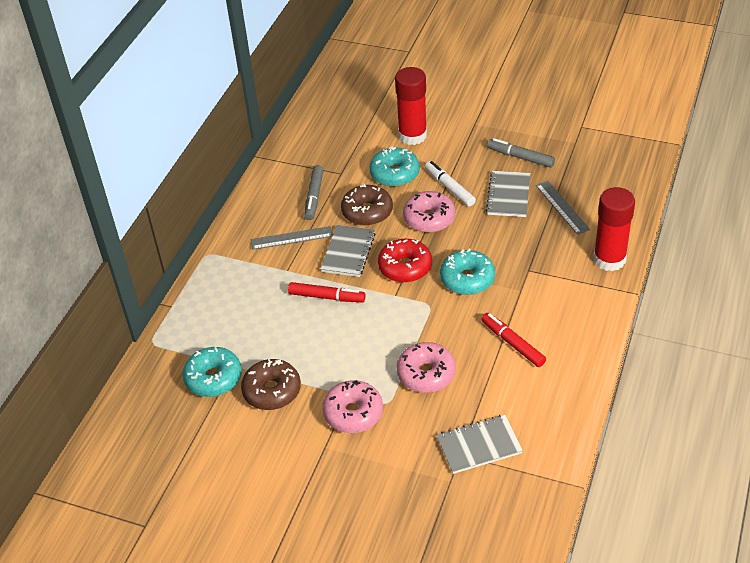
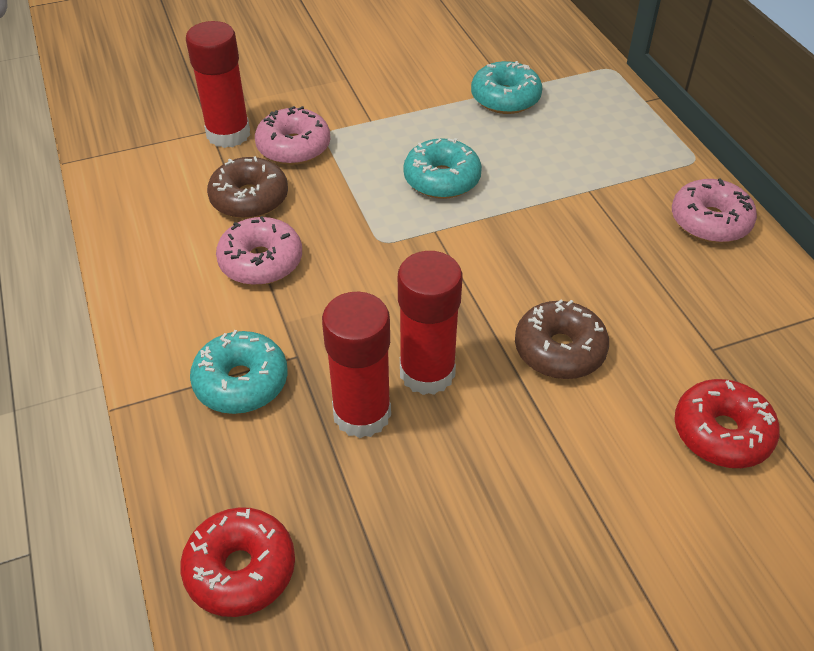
grey marker: [304,165,324,220] [487,138,555,168] = 2 -> none = 0
grey notebook: [320,225,376,277] [437,415,523,474] [486,171,530,217] = 3 -> none = 0
grey ruler: [251,226,333,250] [536,181,590,235] = 2 -> none = 0
red donut: [378,239,432,283] = 1 -> [180,507,295,617] [675,379,780,468] = 2
red glue stick: [395,67,427,145] [593,187,635,271] = 2 -> [186,21,250,148] [322,291,391,438] [398,251,462,395] = 3
red marker: [288,282,366,302] [481,313,546,367] = 2 -> none = 0
white marker: [425,161,476,206] = 1 -> none = 0

